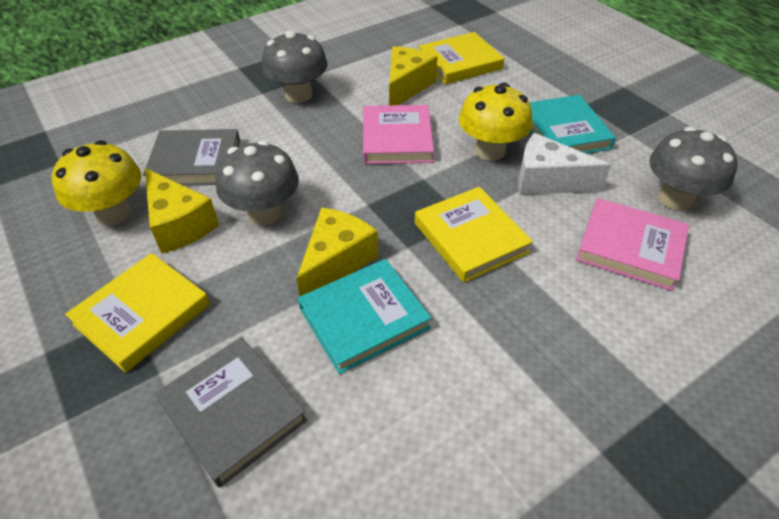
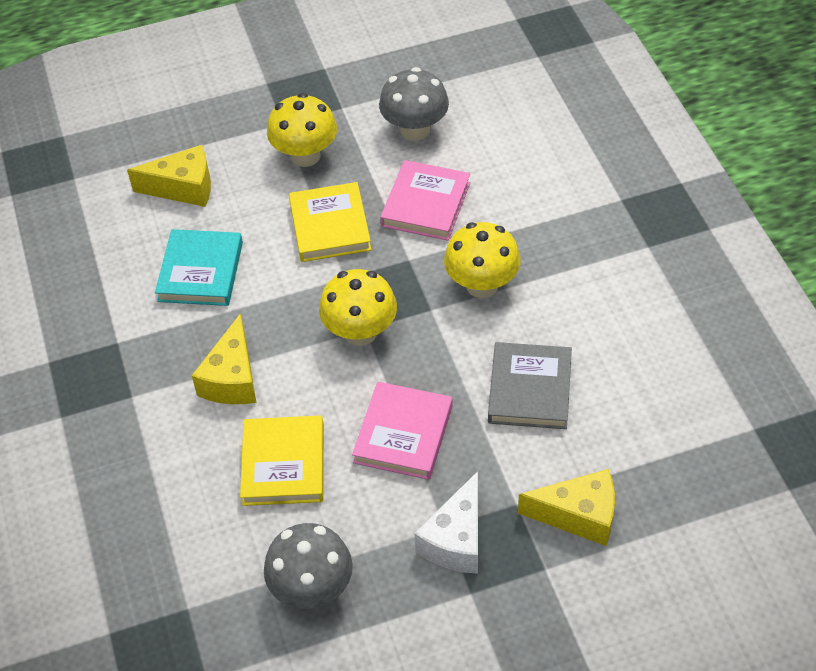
grey book: [143,129,240,186] [155,337,307,488] = 2 -> [488,342,572,429] = 1
grey mushroom: [216,140,299,225] [262,31,328,103] [649,127,738,211] = 3 -> [264,523,353,609] [379,67,449,141] = 2
turquoise book: [298,259,431,374] [529,95,616,154] = 2 -> [155,229,243,306] = 1
yellow book: [65,253,210,373] [415,187,533,283] [418,32,505,85] = 3 -> [240,416,324,506] [289,182,371,262] = 2
yellow mushroom: [51,140,141,226] [459,83,532,161] = 2 -> [267,93,337,167] [319,269,397,346] [444,222,521,298] = 3

